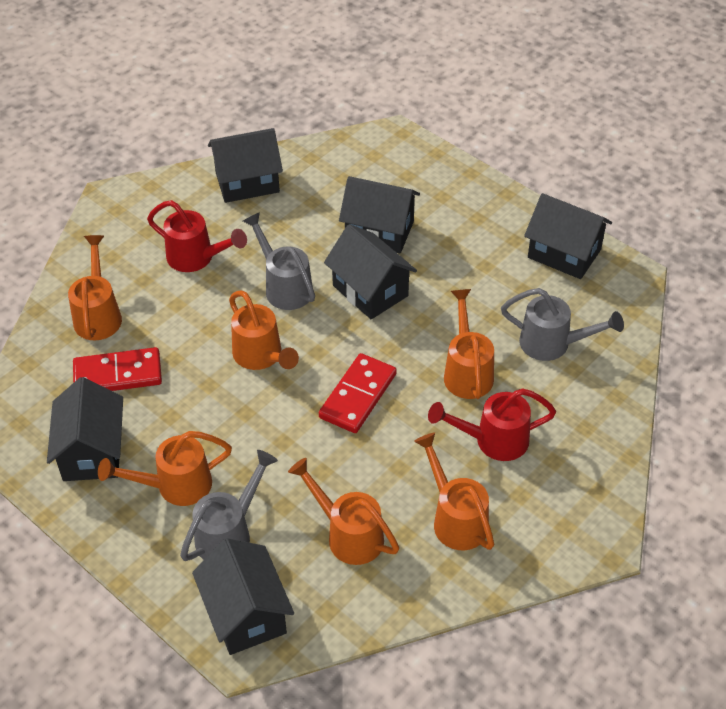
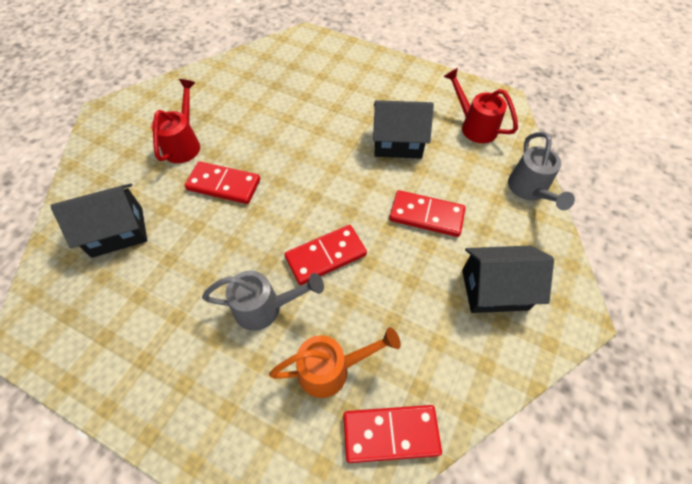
black house: [47,377,123,481] [192,538,294,655] [208,128,283,203] [324,224,417,319] [339,176,420,253] [524,193,612,279] = 6 -> [51,183,147,258] [373,100,434,159] [462,245,554,313] = 3
grey watering can: [180,450,278,561] [243,212,315,310] [501,288,624,361] = 3 -> [202,271,324,331] [508,132,575,210] = 2
orange watering can: [68,235,122,340] [98,431,232,506] [229,291,299,370] [288,458,399,565] [414,432,494,550] [444,289,494,399] = 6 -> [269,327,401,398] = 1
red domino: [73,347,162,391] [319,353,397,433] = 2 -> [184,161,260,204] [284,225,367,285] [343,405,442,463] [389,190,466,237] = 4

